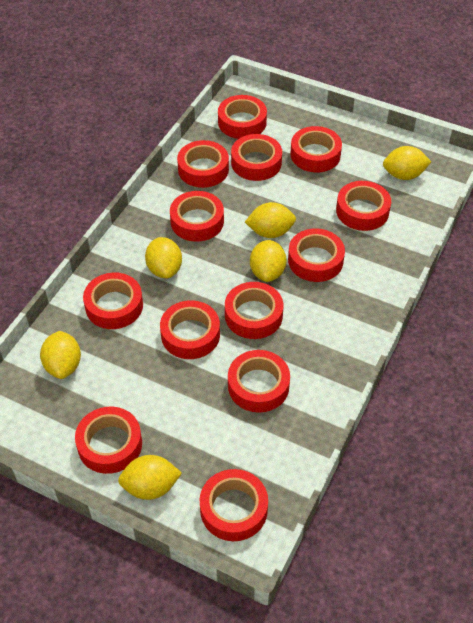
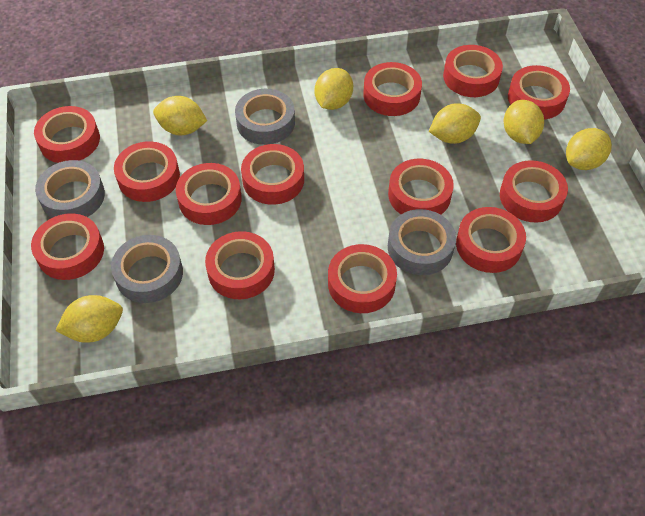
grey tape: none = 0 -> [35,160,105,218] [111,235,183,303] [235,89,295,145] [388,209,456,275] = 4

